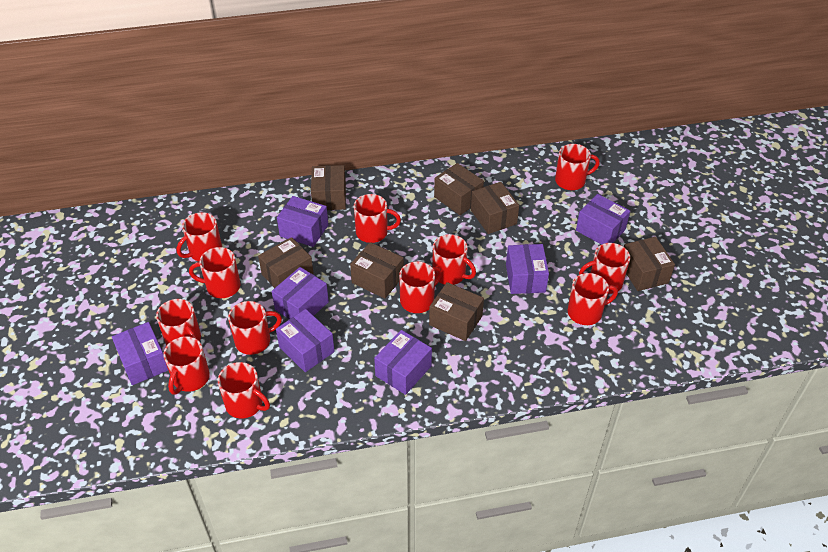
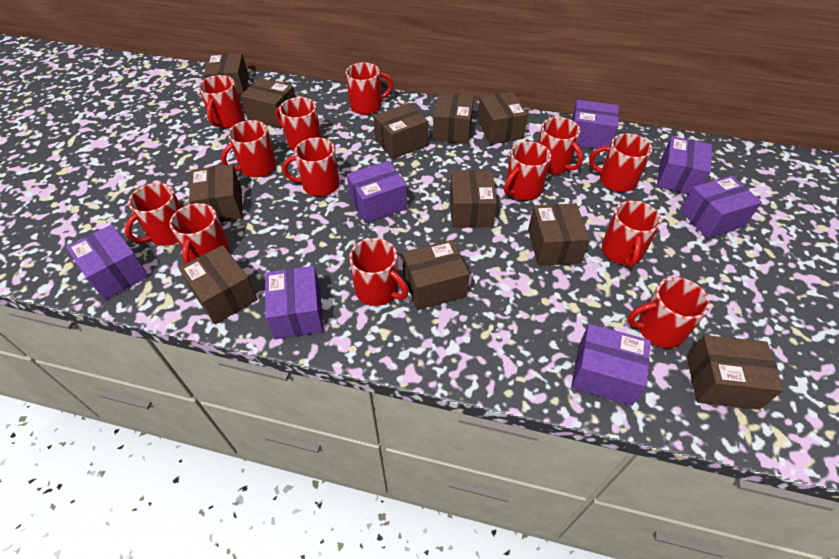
brown box: [258,237,314,288] [311,165,346,210] [350,242,404,299] [429,282,484,341] [434,163,484,215] [471,182,519,234] [624,237,675,291] = 7 -> [179,245,257,324] [189,164,243,223] [204,53,249,97] [240,78,296,129] [373,103,428,159] [402,240,469,310] [433,93,474,144] [450,170,497,228] [477,92,528,144] [528,203,590,266] [687,335,784,410] = 11
red mug: [156,299,201,346] [163,336,210,395] [177,212,222,261] [189,247,240,298] [218,362,270,418] [228,301,282,355] [354,194,401,243] [399,261,442,313] [433,234,476,285] [555,144,600,190] [568,273,618,325] [579,243,630,294] = 12 -> [125,183,182,246] [169,203,230,265] [198,75,244,128] [221,120,276,178] [275,97,321,151] [282,138,340,196] [346,63,393,115] [349,238,408,306] [504,141,551,201] [538,117,583,174] [589,134,652,192] [602,201,661,268] [627,277,710,348] = 13

